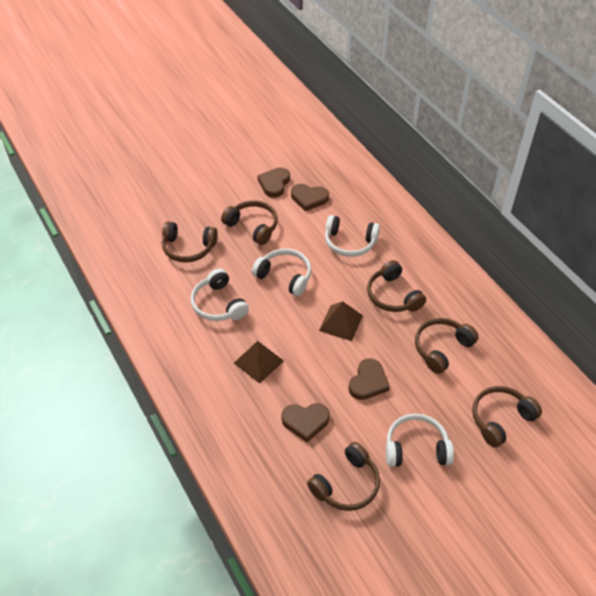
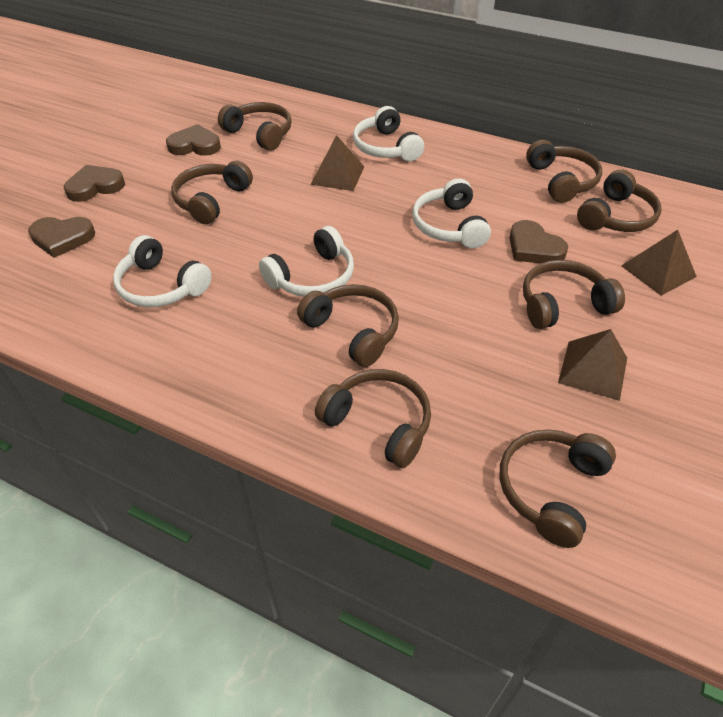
brown headphones: [162,221,218,262] [221,200,278,245] [307,442,380,511] [367,260,426,312] [415,318,479,374] [472,386,542,448] = 6 -> [171,160,253,224] [218,102,292,151] [297,284,399,367] [315,369,431,468] [499,429,616,548] [523,260,625,329] [526,140,602,203] [577,170,662,232] = 8
brown pyramid: [234,341,284,384] [319,301,363,341] = 2 -> [310,135,364,191] [558,329,627,401] [621,230,697,296] = 3

